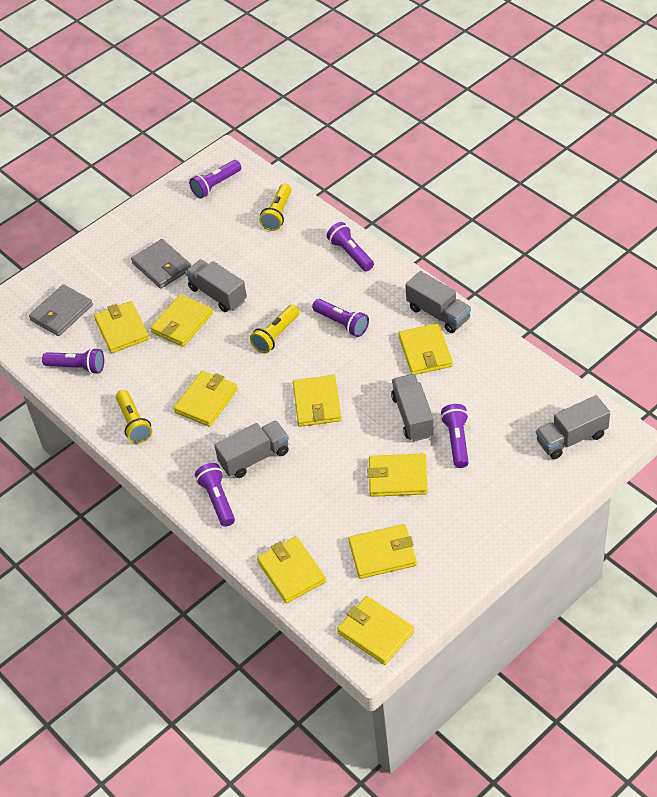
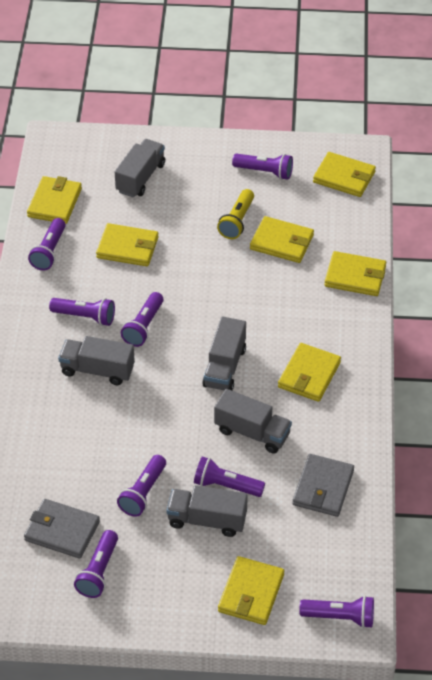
purple flashlight: [42,348,104,374] [189,160,241,198] [195,463,235,527] [312,299,369,337] [327,222,374,271] [441,404,469,468] = 6 -> [28,218,66,270] [49,298,115,326] [74,530,118,598] [117,455,166,517] [121,292,163,347] [194,457,265,497] [232,153,293,180] [299,596,374,628] = 8
yellow flashlight: [116,390,152,443] [250,305,299,354] [259,184,292,231] = 3 -> [217,189,254,239] = 1
yellow wallet: [94,301,149,353] [150,294,213,347] [174,371,238,427] [257,536,326,603] [293,375,341,427] [337,596,414,665] [348,524,417,579] [367,453,428,497] [398,323,453,375] = 9 -> [27,176,82,224] [96,223,159,266] [218,556,284,625] [250,216,314,263] [278,343,341,402] [313,152,376,197] [324,251,386,296] = 7

